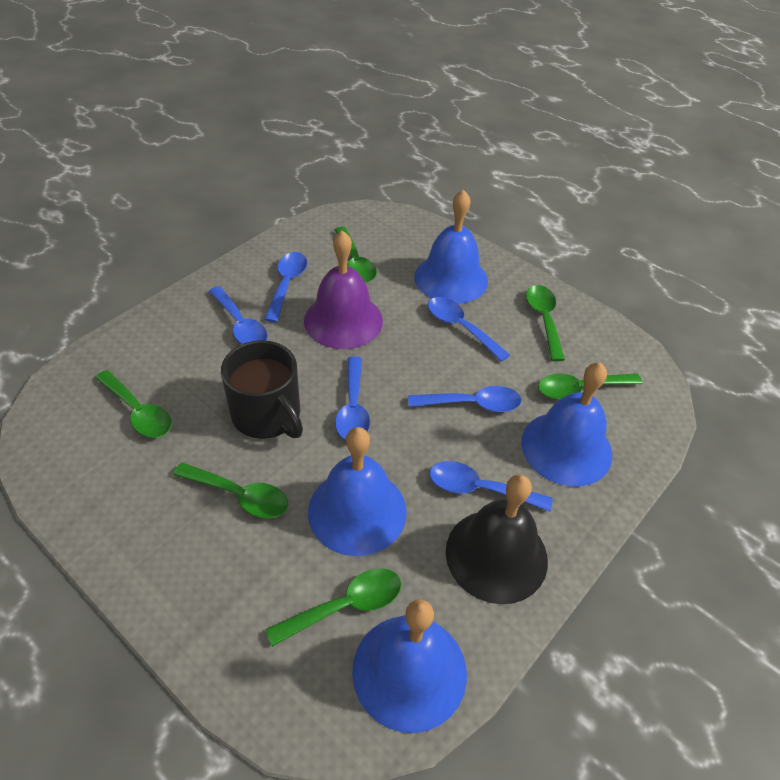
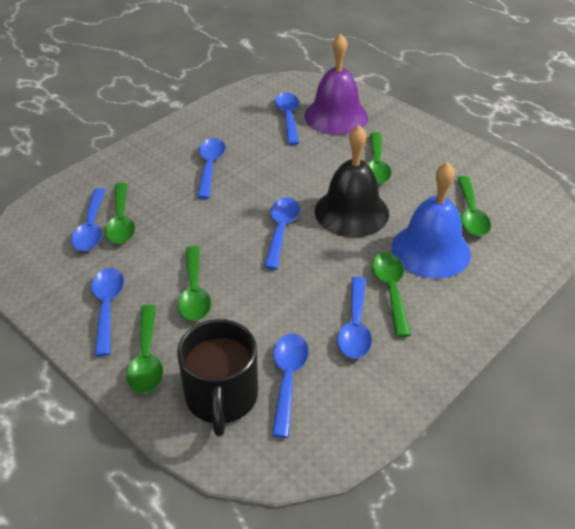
blue bell: [308,427,407,556] [352,599,467,733] [414,190,488,304] [521,362,612,487] = 4 -> [392,162,471,279] = 1
blue spoon: [209,286,268,344] [264,252,307,322] [335,356,370,440] [408,386,522,412] [428,297,510,362] [429,461,552,511] = 6 -> [71,188,106,251] [92,268,124,356] [197,138,226,199] [264,197,300,270] [272,334,309,438] [275,92,299,145] [337,277,372,359] = 7

